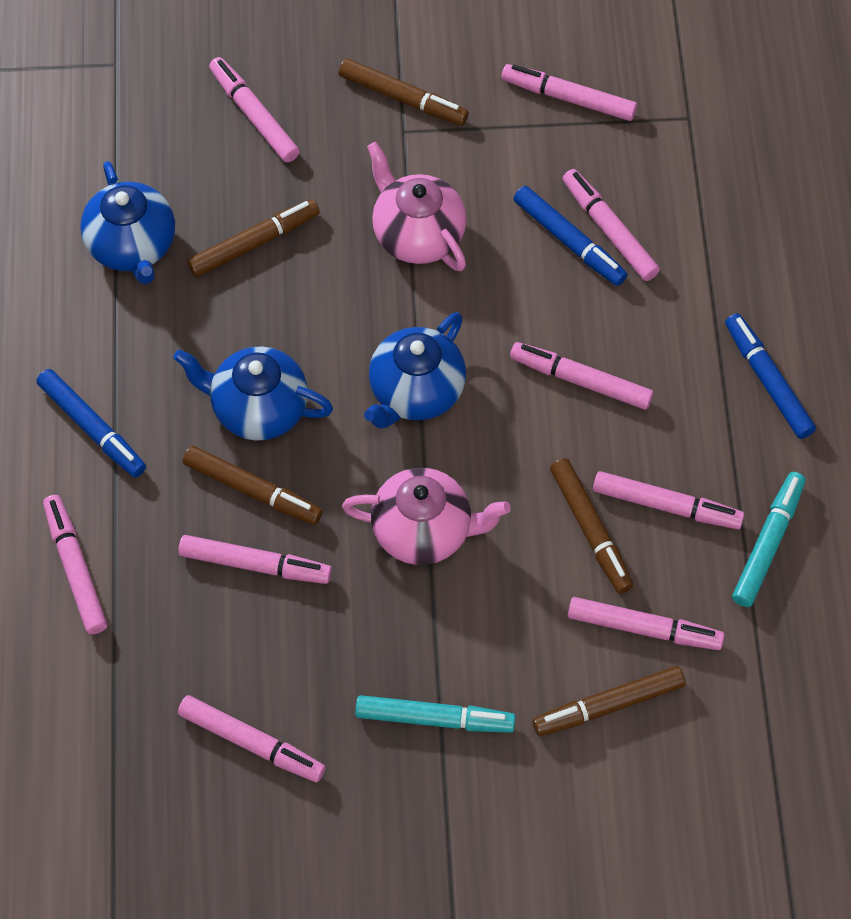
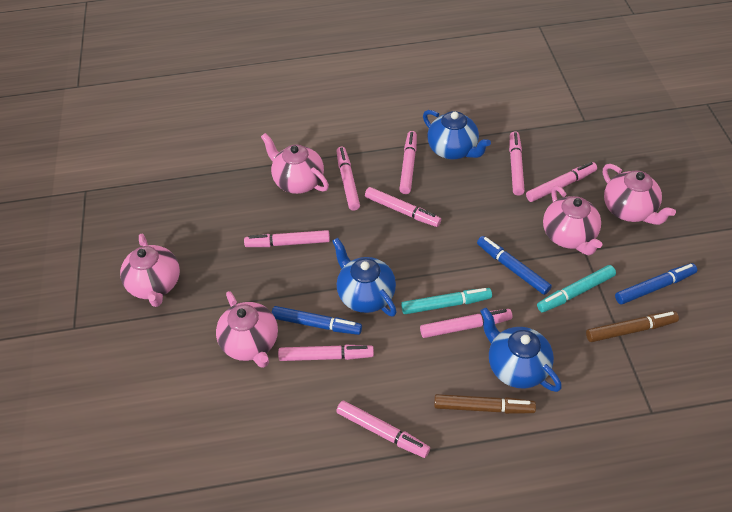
brown marker: [183,446,323,525] [187,199,320,277] [339,58,469,126] [533,666,685,736] [550,458,634,594] = 5 -> [434,394,536,414] [586,311,679,342] = 2
pink teapot: [342,468,511,565] [367,142,467,271] = 2 -> [120,234,180,307] [216,291,278,368] [261,133,329,194] [543,186,602,255] [603,164,676,225] = 5

